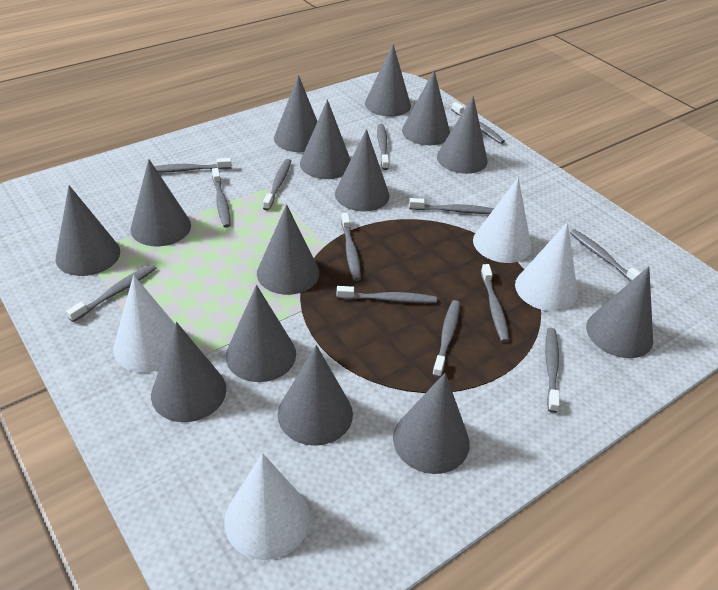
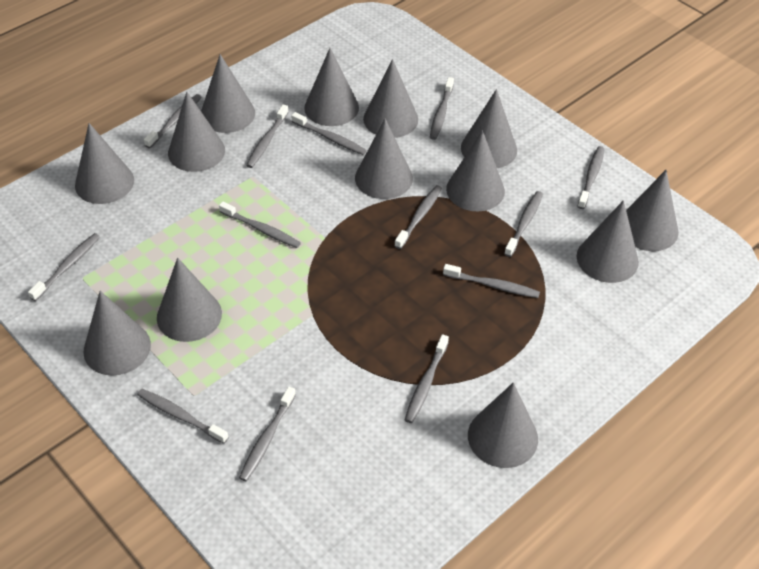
grey cone: [55,185,120,276] [131,159,191,246] [151,322,226,422] [226,285,296,382] [257,204,319,295] [274,75,318,152] [278,345,353,446] [300,99,351,179] [335,129,389,211] [365,44,411,117] [393,373,470,474] [402,70,450,145] [437,96,488,174] [586,266,653,358] = 14 -> [75,123,134,204] [83,291,151,376] [157,258,222,342] [168,92,225,172] [201,54,255,133] [304,48,359,126] [355,118,413,199] [363,59,418,138] [446,130,505,211] [461,89,517,168] [468,382,538,468] [577,200,639,283] [626,170,679,251] = 13
white cone: [113,275,175,373] [224,453,310,560] [473,177,531,263] [515,222,578,311] = 4 -> none = 0

